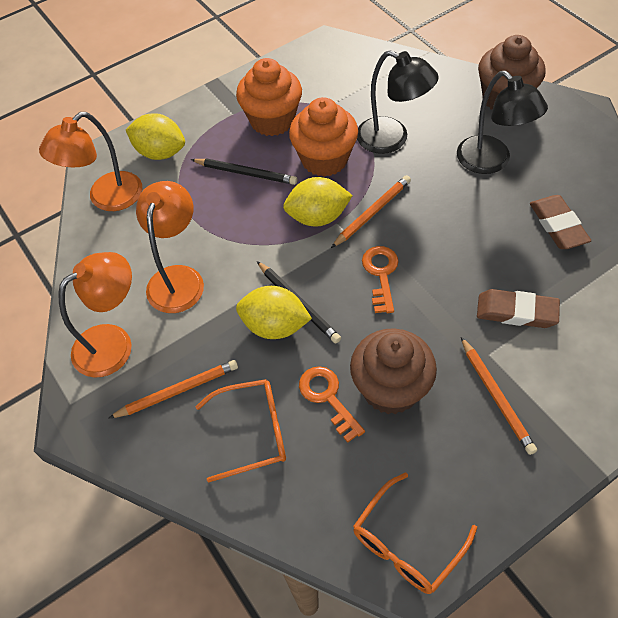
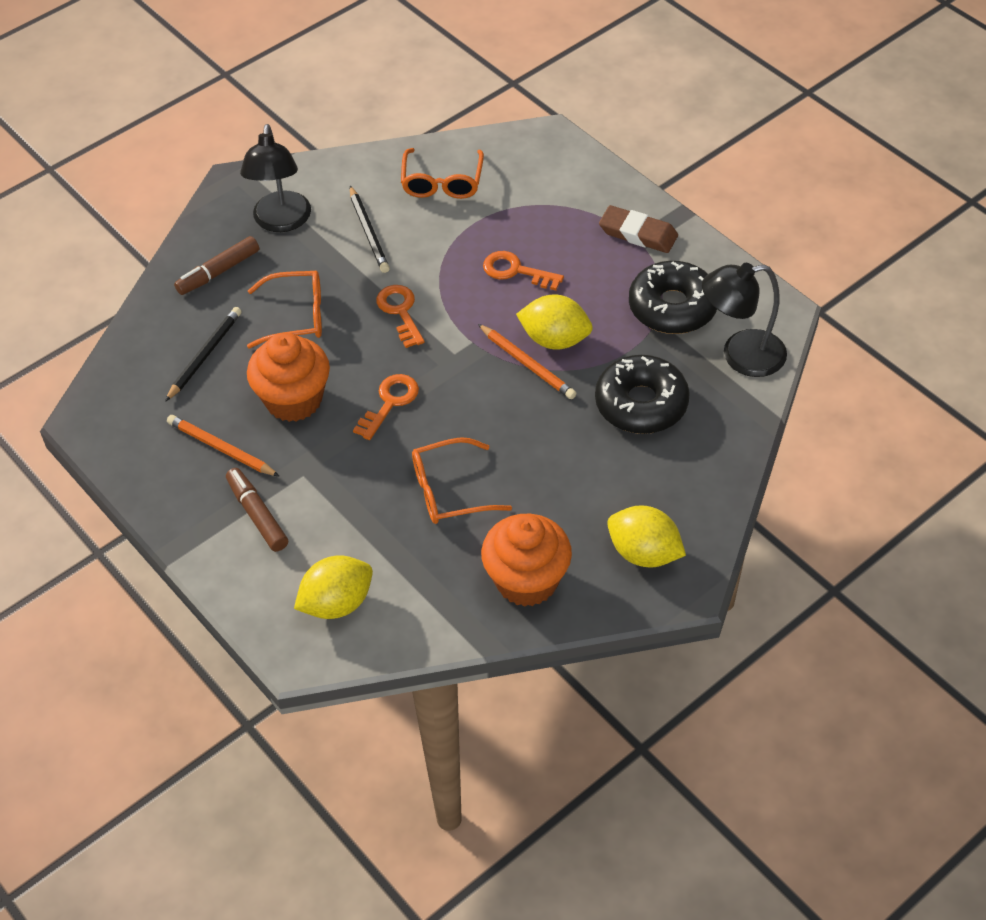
black donut: none = 0 -> [595,355,690,434] [629,261,717,334] = 2
brown cupcake: [350,328,437,414] [478,35,546,110] = 2 -> none = 0
brown eraser: [477,289,560,328] [530,195,591,249] = 2 -> [599,205,678,253] = 1
brown marker: none = 0 -> [174,236,259,295] [226,468,288,552] = 2
orange glasses: [195,379,286,483] [353,473,477,594] = 2 -> [247,271,322,348] [401,148,484,199] [412,437,512,524] = 3
orange key: [299,366,365,443] [362,246,399,313] = 2 -> [353,374,419,440] [376,285,425,348] [483,251,564,291] = 3
orange lamp: [39,112,142,211] [58,252,132,378] [136,181,204,313] = 3 -> none = 0
orange pencil: [108,360,238,419] [331,175,411,248] [461,337,537,455] = 3 -> [167,415,280,477] [478,324,577,399] = 2

